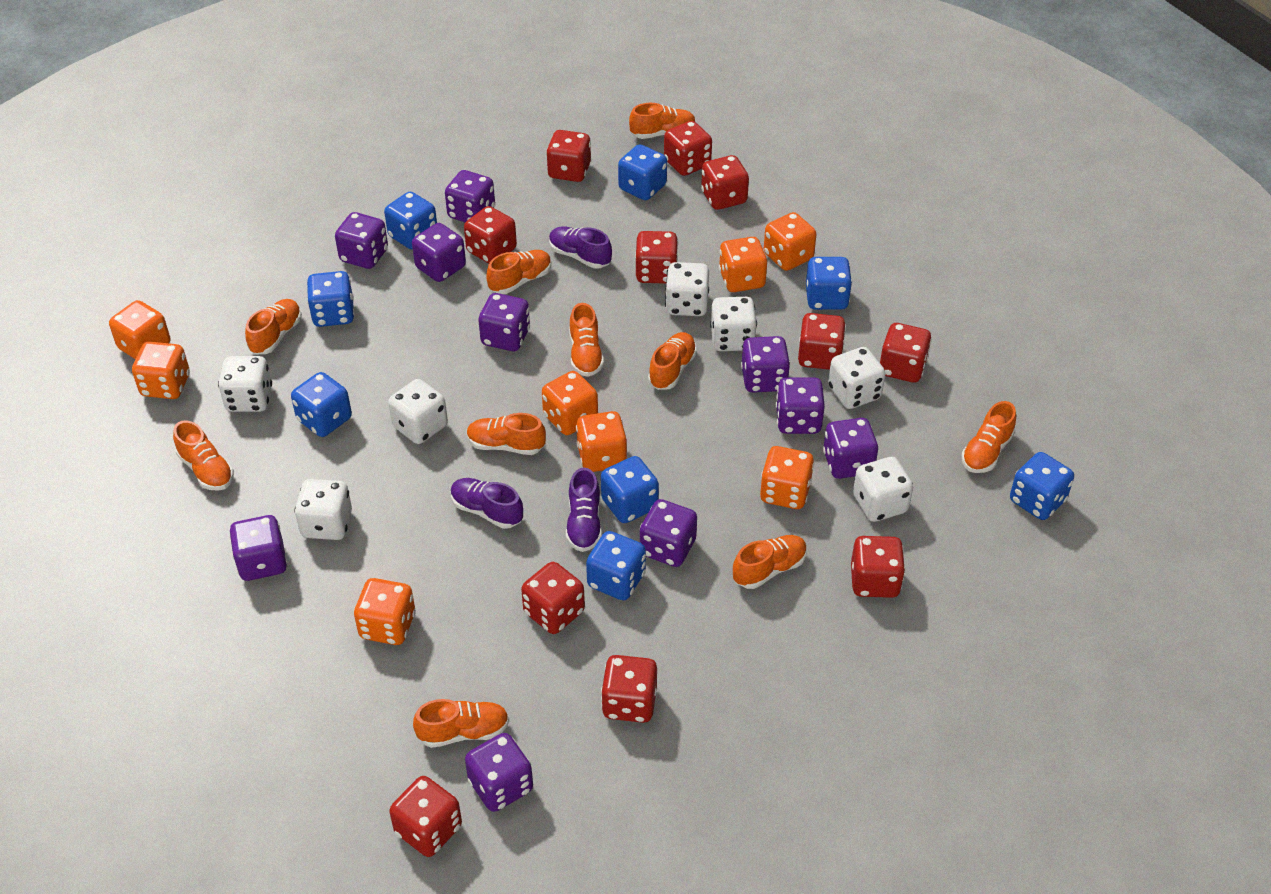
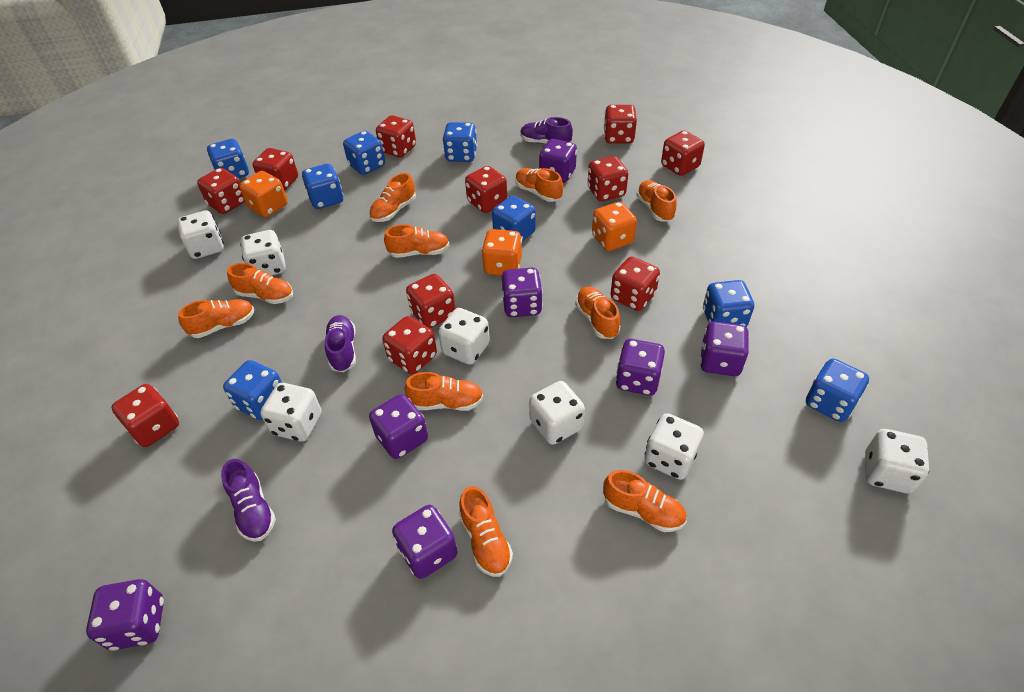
orange dice: [109,300,170,359] [132,341,190,399] [354,578,416,645] [542,371,598,435] [576,411,627,472] [719,237,767,292] [760,446,814,509] [764,212,816,271] = 8 -> [239,171,288,217] [481,229,522,276] [592,202,637,251] = 3
purple dice: [229,515,287,581] [335,212,388,269] [412,223,466,282] [445,170,495,222] [465,733,533,812] [478,293,530,351] [640,499,697,567] [741,336,790,393] [776,377,825,434] [823,418,878,479] = 10 -> [86,579,164,651] [369,394,428,459] [392,505,457,579] [502,268,543,317] [539,139,577,183] [616,339,665,396] [700,321,749,376] = 7

